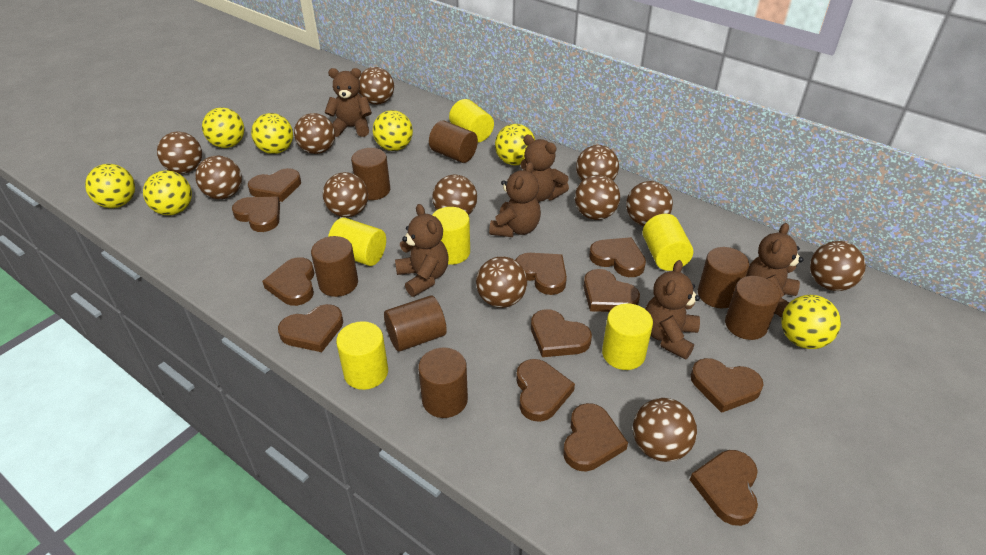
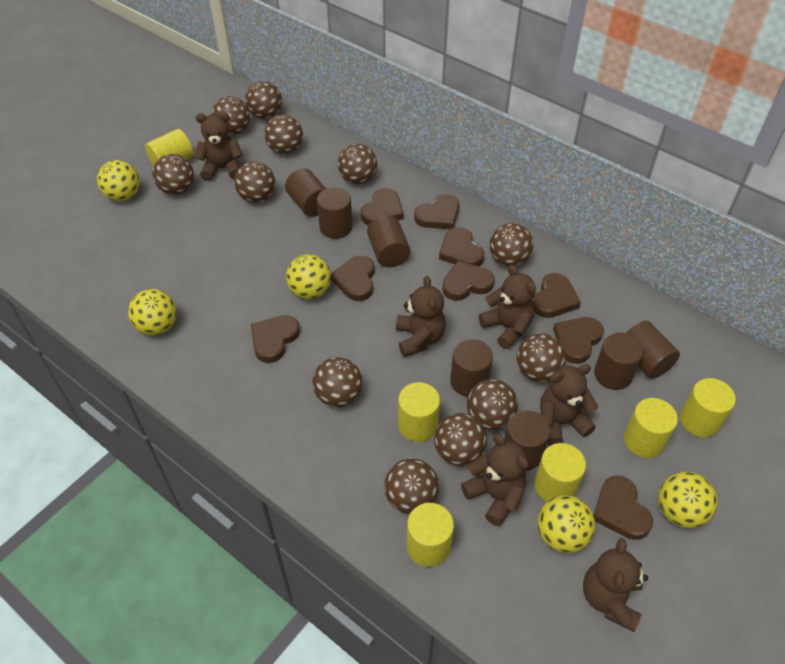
brown heart: [232,197,280,232] [248,168,301,202] [262,257,314,306] [278,304,343,352] [515,253,567,295] [516,359,575,422] [531,309,592,357] [563,403,628,472] [584,269,640,312] [589,237,646,277] [690,450,758,526] [691,358,764,413] = 12 -> [251,315,300,363] [331,256,375,301] [360,188,403,225] [414,194,459,229] [439,227,484,266] [442,261,495,301] [533,273,581,318] [553,317,604,364] [594,476,653,540] = 9
yellow ball: [85,164,135,208] [143,170,192,215] [202,107,244,148] [251,113,293,154] [373,110,413,151] [495,124,535,165] [781,295,841,349] = 7 -> [97,160,140,201] [128,289,177,336] [286,254,331,299] [537,495,596,553] [658,471,718,528] = 5

